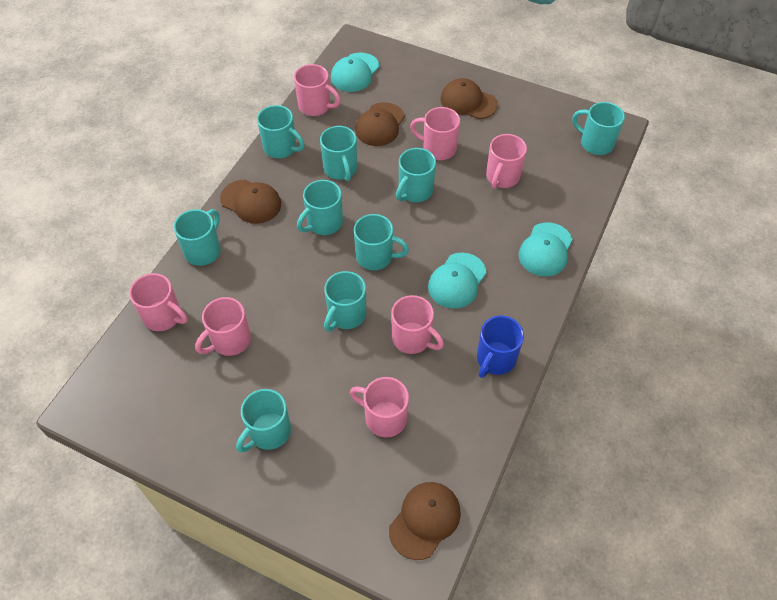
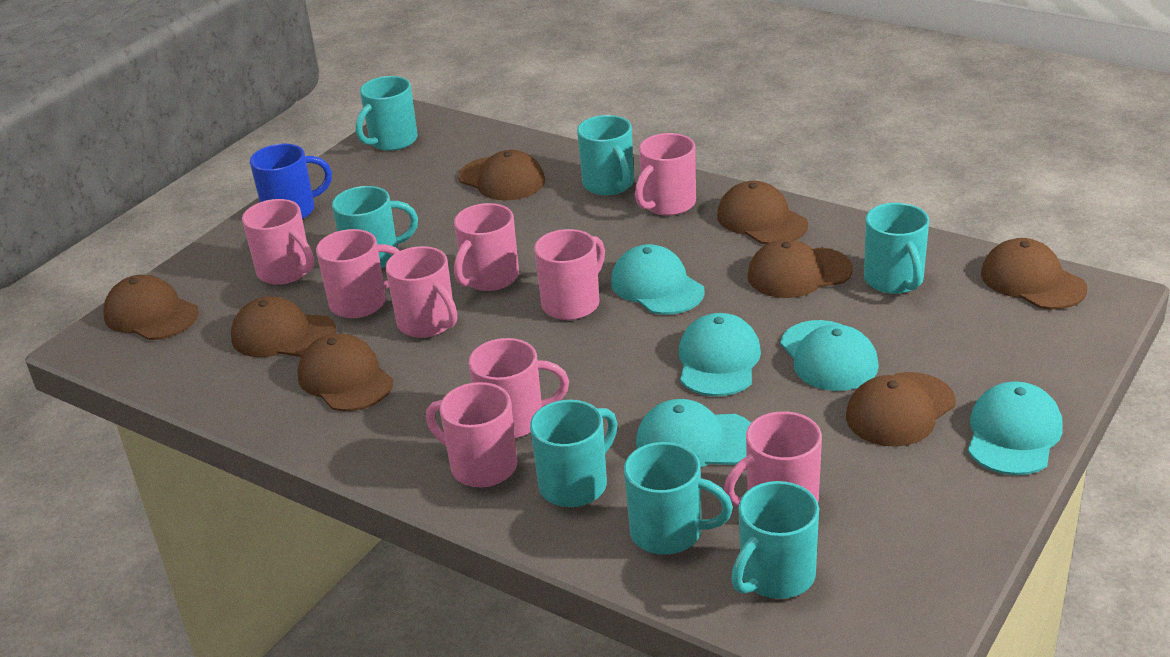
brown cap: [220,179,281,224] [355,102,405,146] [389,482,461,560] [441,78,498,119] = 4 -> [103,275,199,340] [231,296,336,357] [297,333,393,411] [458,150,545,200] [717,181,808,244] [747,239,853,298] [846,372,956,447] [981,238,1087,310] = 8
pink mug: [129,273,188,331] [195,297,251,356] [294,64,340,116] [350,377,409,438] [391,295,444,354] [410,107,460,160] [486,134,527,189] = 7 -> [242,199,314,285] [316,229,400,318] [385,246,457,338] [426,382,517,487] [454,203,519,291] [468,338,569,438] [534,229,605,320] [635,133,696,216] [724,411,822,507] = 9
turquoise cap: [331,53,379,92] [428,253,487,309] [519,222,573,277] = 3 -> [611,244,705,315] [636,399,751,468] [679,313,761,397] [780,320,879,391] [968,381,1063,475] = 5
turquoise mug: [174,209,221,266] [236,389,291,453] [257,105,304,158] [297,180,343,235] [320,126,357,181] [324,271,366,332] [354,214,409,270] [396,148,436,202] [572,102,625,155] = 9 -> [332,186,418,268] [355,76,418,151] [530,400,618,507] [577,115,634,195] [624,442,733,555] [731,481,819,599] [864,203,929,294] = 7

